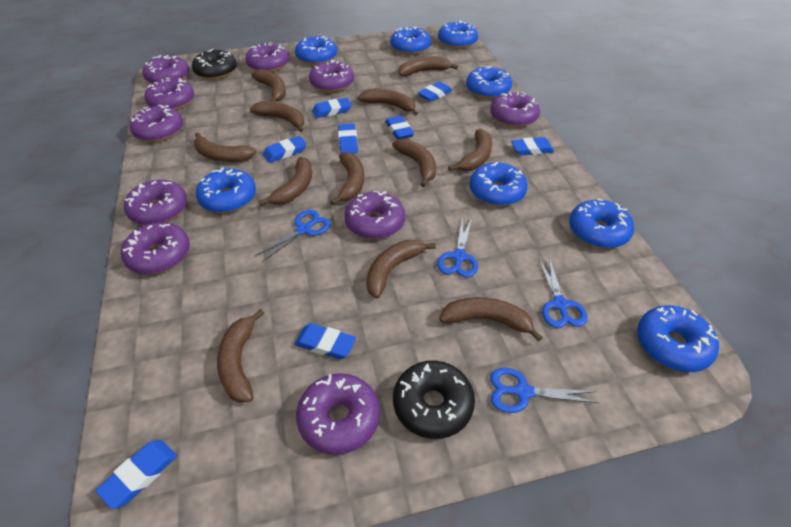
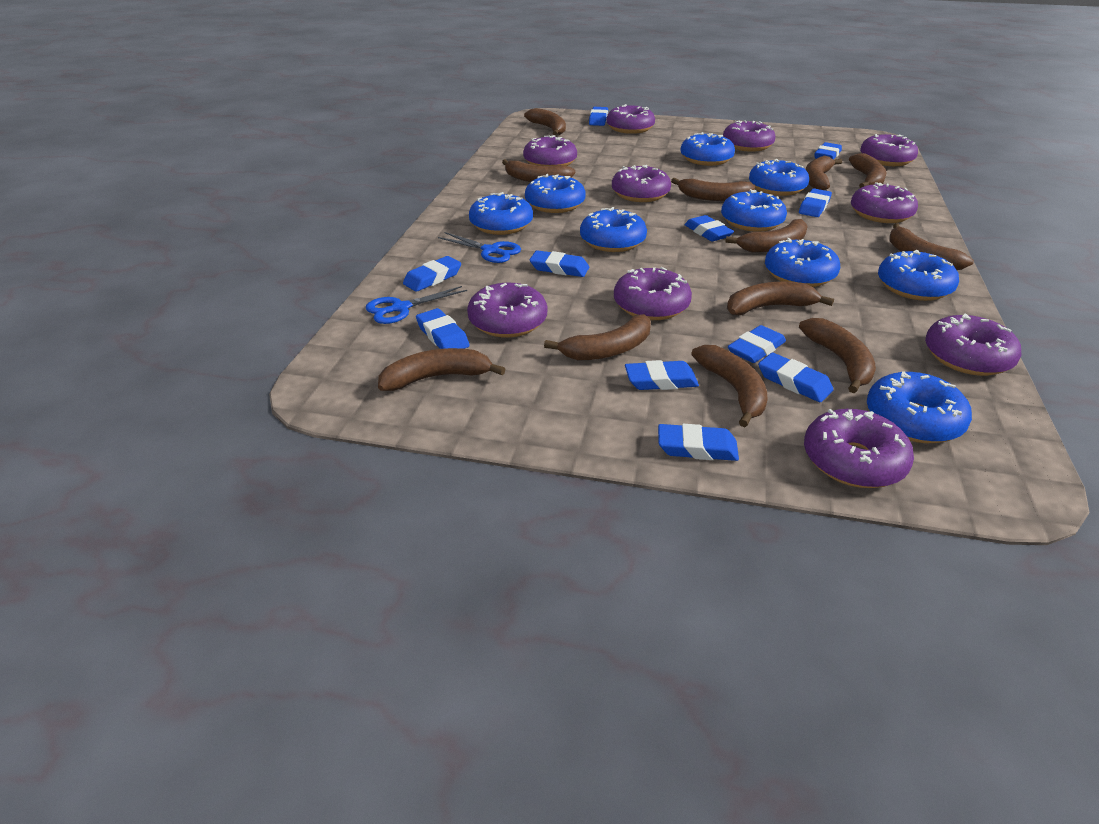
black donut: [192,49,237,80] [393,361,475,439] = 2 -> none = 0
blue donut: [196,167,256,213] [295,36,337,65] [390,27,431,55] [438,21,478,49] [466,66,512,99] [470,162,528,206] [569,199,634,248] [637,305,719,372] = 8 -> [469,192,533,235] [525,174,586,213] [580,207,647,252] [680,132,735,166] [721,189,787,232] [749,159,809,196] [765,238,840,287] [867,371,972,443] [878,250,959,301] = 9
blue eraser: [95,440,177,509] [263,136,306,163] [294,323,356,359] [312,98,352,118] [338,124,358,154] [385,116,414,140] [418,82,452,102] [511,137,554,156] = 8 -> [403,256,461,292] [416,308,470,349] [529,250,589,277] [589,107,608,126] [625,360,699,390] [658,424,739,461] [685,215,734,242] [728,325,786,363] [758,353,834,402] [799,188,832,217] [815,142,842,160] = 11
blue scissors: [255,210,331,262] [437,218,478,278] [490,368,599,413] [538,258,588,328] = 4 -> [366,286,467,324] [438,232,521,263] = 2

